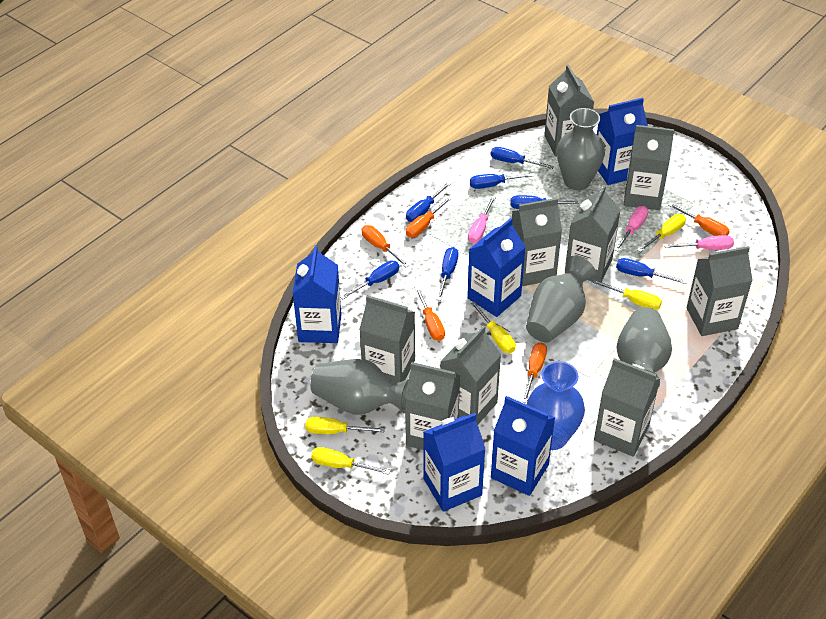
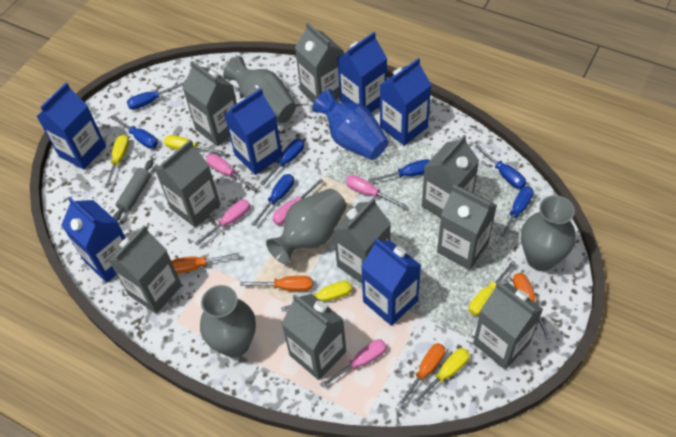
blue carton: [292,245,342,343] [423,413,485,512] [467,218,526,317] [491,396,555,496] [597,98,648,185] = 5 -> [36,83,106,170] [61,197,126,282] [224,88,282,175] [337,32,387,113] [361,238,421,326] [380,58,431,146] = 6
grey rolling pin: none = 0 -> [113,159,153,221] = 1
orange screwdriver: [361,225,409,267] [406,196,452,238] [414,286,445,341] [522,343,547,403] [668,203,730,236] = 5 -> [171,253,239,274] [240,276,313,291] [397,343,445,408] [513,273,551,339] = 4
pink screwdriver: [468,196,496,244] [614,206,648,251] [664,235,734,250] = 3 -> [194,200,250,246] [206,153,257,191] [272,179,323,225] [320,339,387,388] [346,175,407,209] = 5

